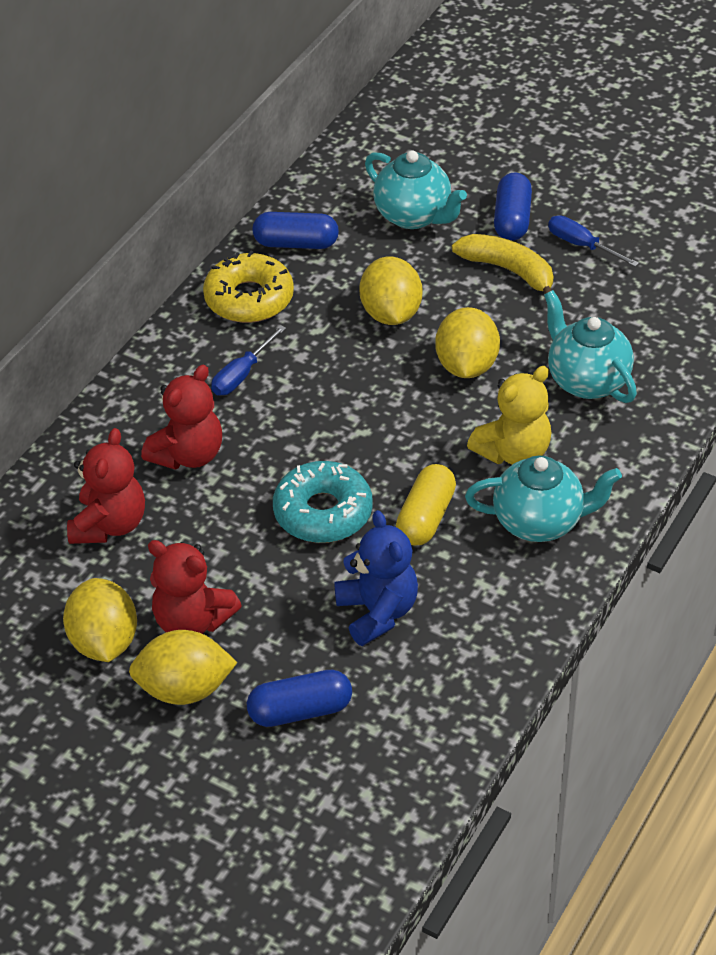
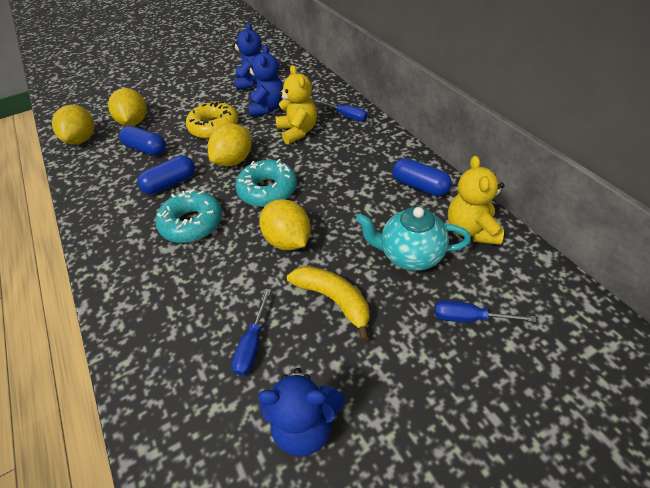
blue screwdriver: [211,325,286,395] [548,215,639,267] = 2 -> [232,289,271,376] [314,99,367,121] [435,300,537,322] = 3
blue teddy bear: [334,510,418,646] = 1 -> [232,22,262,90] [247,45,283,117] [258,368,345,457] = 3
red teddy bear: [67,428,145,544] [141,365,222,470] [148,540,242,634] = 3 -> none = 0
turquoise donut: [273,461,373,543] = 1 -> [155,189,222,243] [235,159,297,207] = 2
turquoise teapot: [365,150,467,229] [465,455,622,542] [544,290,637,403] = 3 -> [356,207,471,271] = 1
yellow capsule: [396,464,456,545] = 1 -> none = 0
yellow teddy bear: [467,366,551,465] = 1 -> [276,65,317,145] [448,156,505,245] = 2

